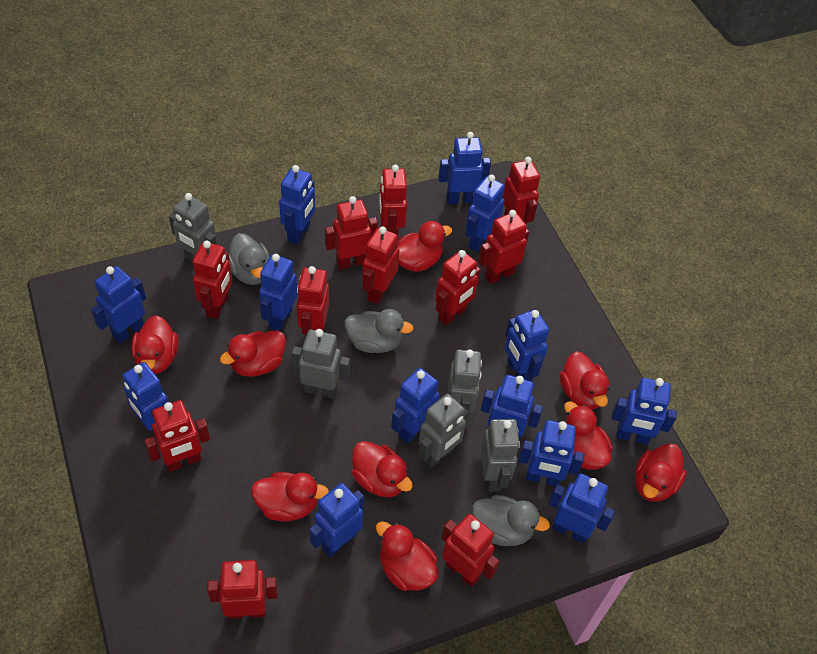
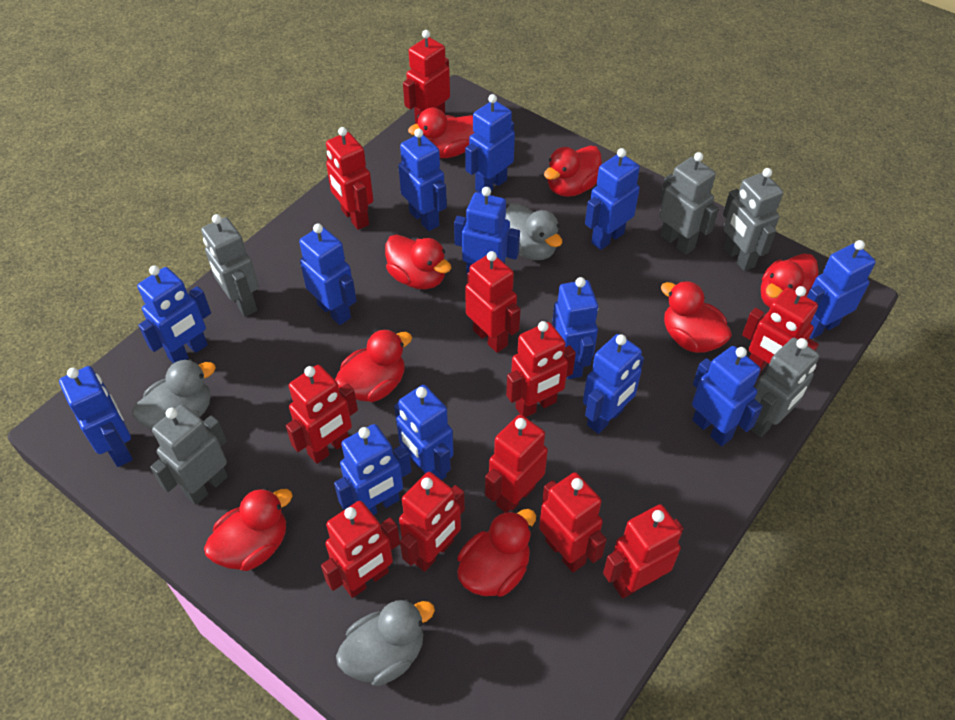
red duck: [131,315,178,374] [220,330,286,377] [251,472,329,521] [352,441,413,497] [376,521,438,591] [397,221,452,272] [560,352,610,410] [564,401,613,470] [635,443,687,502] = 9 -> [204,488,292,571] [335,329,412,402] [385,234,451,289] [408,108,474,158] [457,509,536,597] [544,145,602,197] [661,281,732,353] [761,253,818,308] = 8

